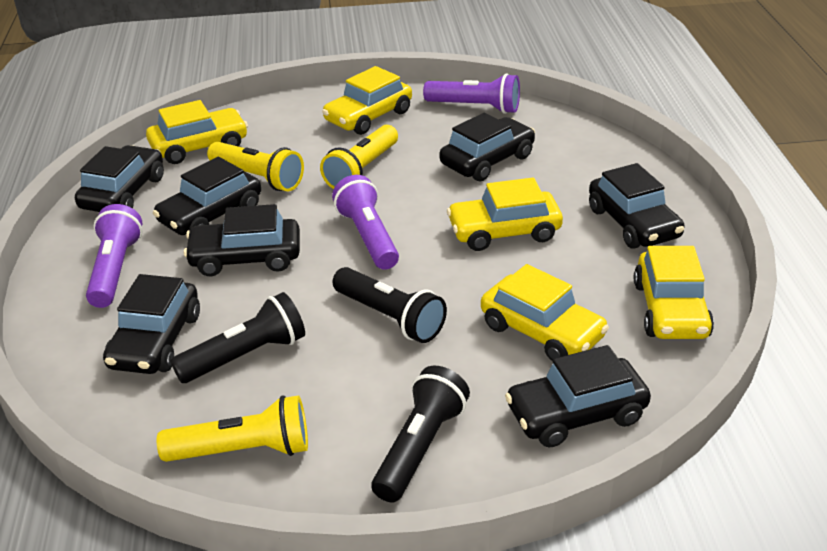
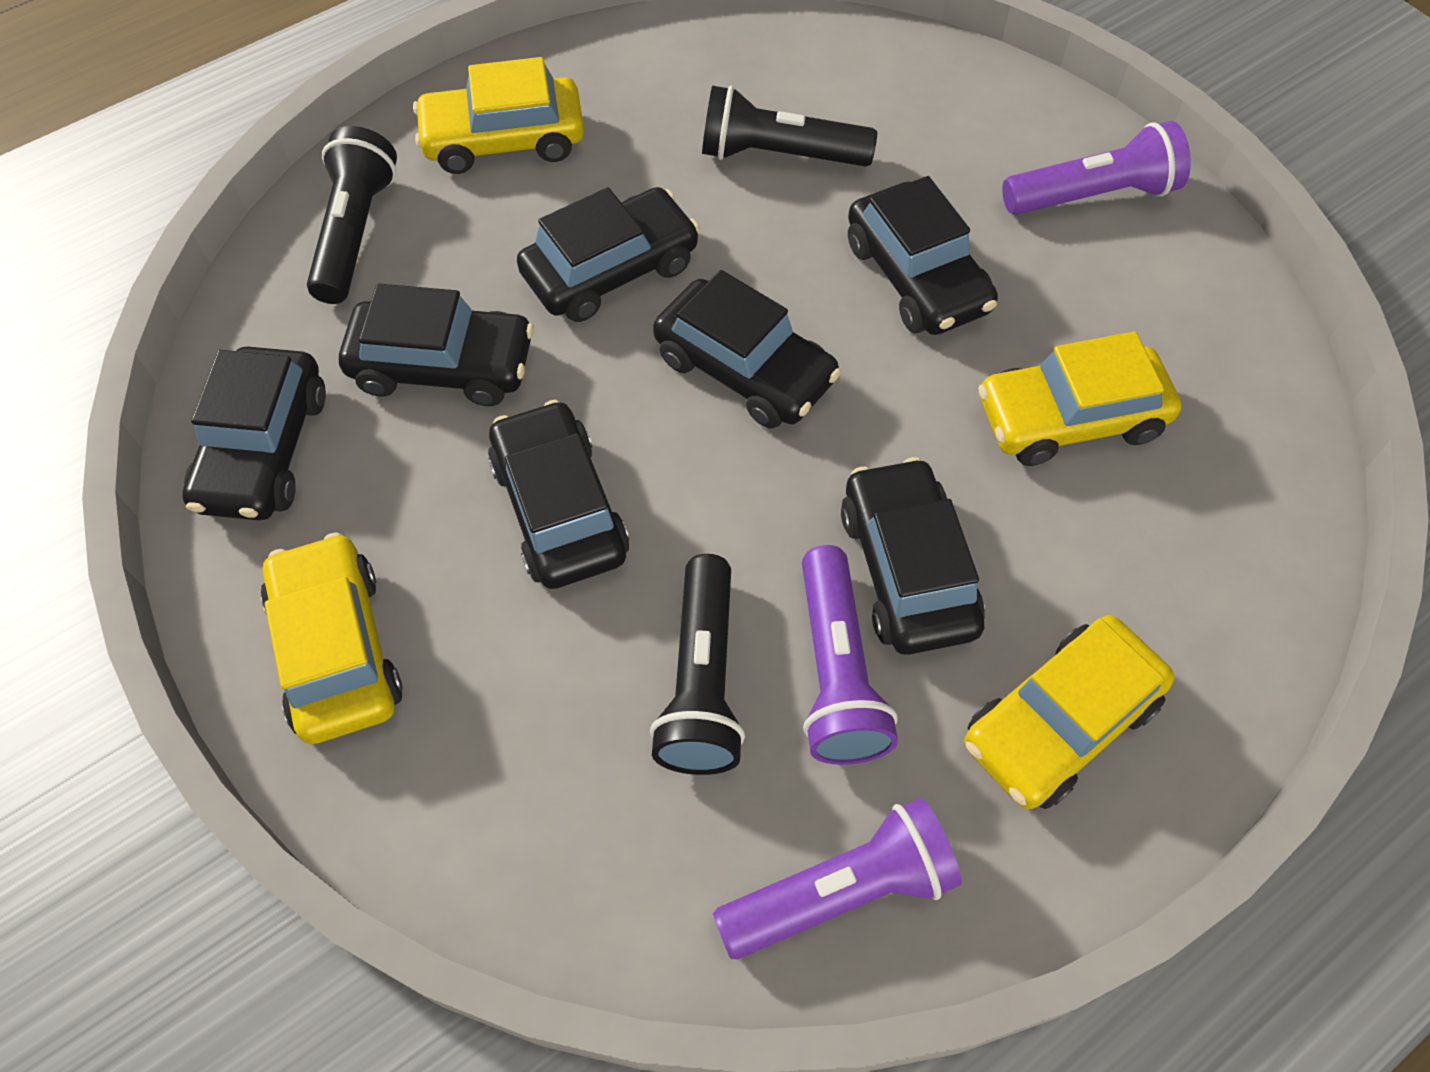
yellow car: [146,100,248,164] [322,66,412,135] [447,178,563,251] [481,264,609,361] [634,246,714,339] = 5 -> [261,532,403,744] [413,57,584,174] [964,615,1175,809] [978,331,1181,466] = 4
yellow flashlight: [157,395,308,462] [207,142,304,191] [320,125,398,189] = 3 -> none = 0

